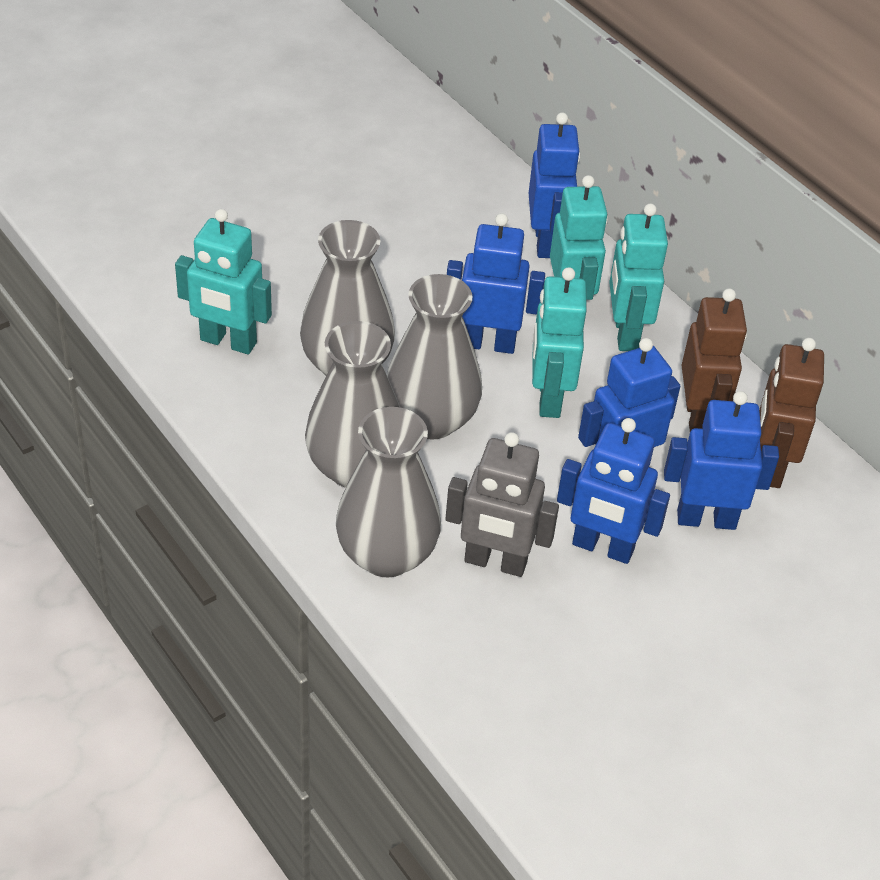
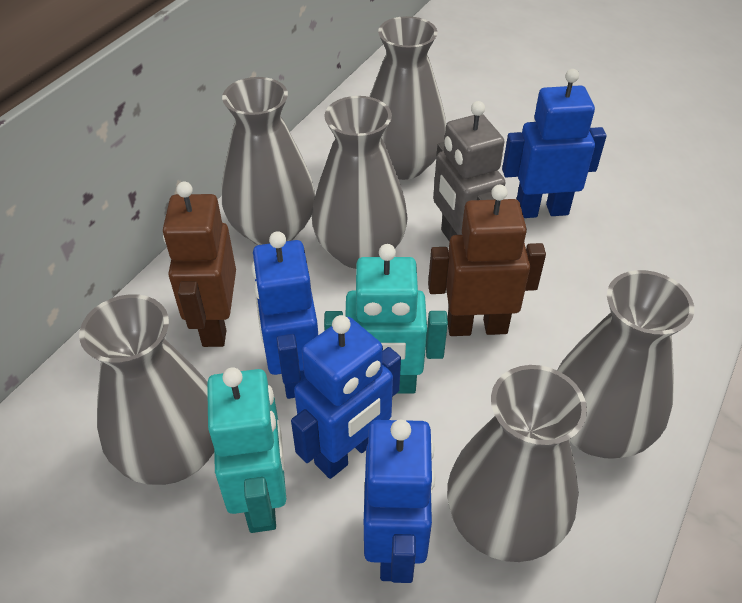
blue robot: [447,213,545,354] [529,112,581,258] [557,418,670,564] [578,338,680,466] [664,391,779,530] = 5 -> [251,231,318,399] [291,315,401,479] [364,420,436,583] [502,69,607,218] = 4
grey vase: [300,220,395,375] [305,321,400,488] [336,407,441,578] [387,274,482,440] = 4 -> [79,294,214,485] [222,77,315,245] [312,96,408,269] [369,16,446,180] [447,365,587,562] [557,270,694,459] = 6
turquoise robot: [175,209,272,355] [532,267,587,418] [550,175,608,300] [609,203,668,351] = 4 -> [207,367,286,533] [324,244,448,394] = 2

